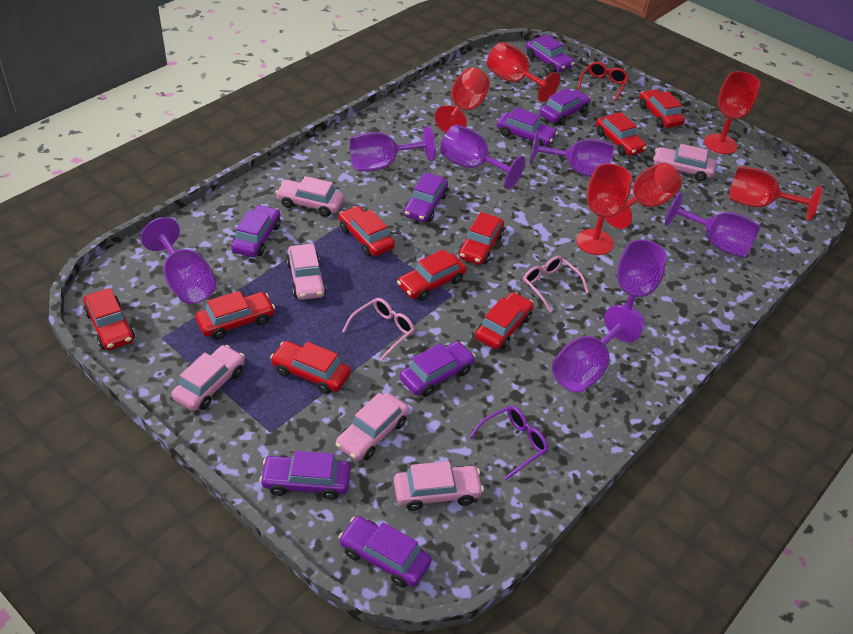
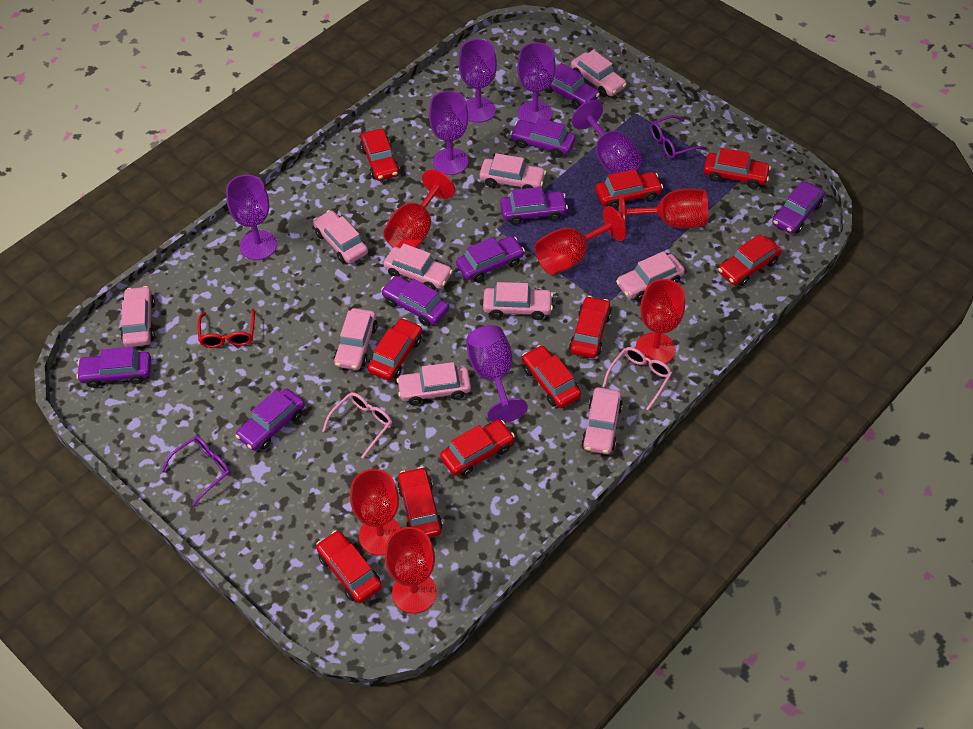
pink car: [171,345,245,411] [275,176,344,217] [286,244,326,300] [336,393,409,461] [394,461,484,511] [653,144,716,181] = 6 -> [121,286,155,347] [313,210,368,264] [334,308,378,370] [383,244,453,290] [396,362,471,405] [480,153,546,189] [483,282,553,320] [571,50,627,97] [582,387,623,454] [616,251,685,301] = 10
purple glasses: [469,406,548,480] = 1 -> [161,436,231,506] [650,115,707,159] = 2
purple goblet: [141,217,216,304] [350,126,436,171] [440,124,525,189] [530,130,614,177] [552,306,642,393] [607,240,667,330] [665,192,760,258] = 7 -> [226,175,277,260] [429,91,468,175] [459,39,497,123] [466,325,528,423] [517,42,556,124] [571,100,642,174] = 6
red car: [83,288,135,350] [196,291,275,340] [270,341,351,394] [339,206,395,256] [397,249,466,301] [458,212,504,265] [475,292,534,349] [596,112,647,156] [639,89,685,128] = 9 -> [316,530,382,603] [360,129,400,181] [368,318,422,381] [397,467,443,538] [440,420,515,476] [522,345,581,408] [569,296,611,358] [595,169,663,209] [704,148,771,189] [718,234,782,286] = 10

